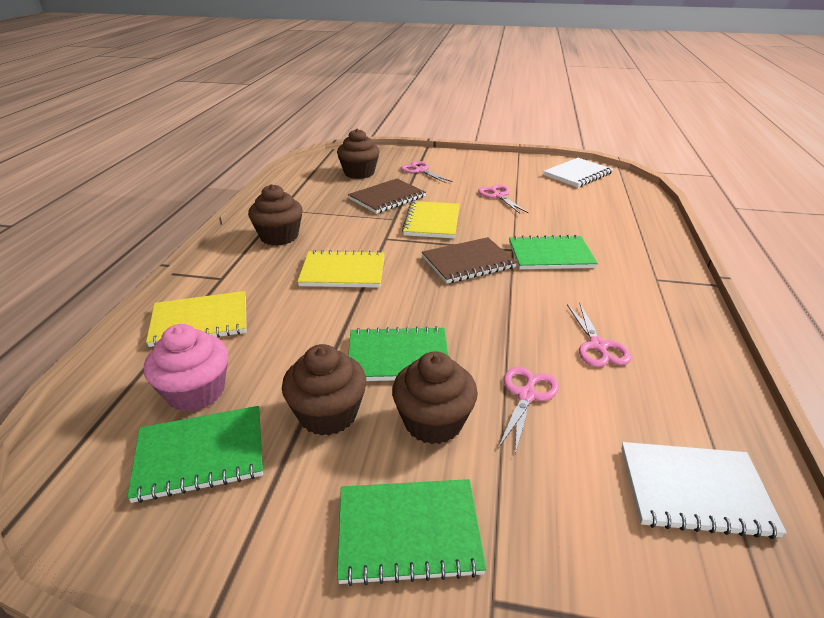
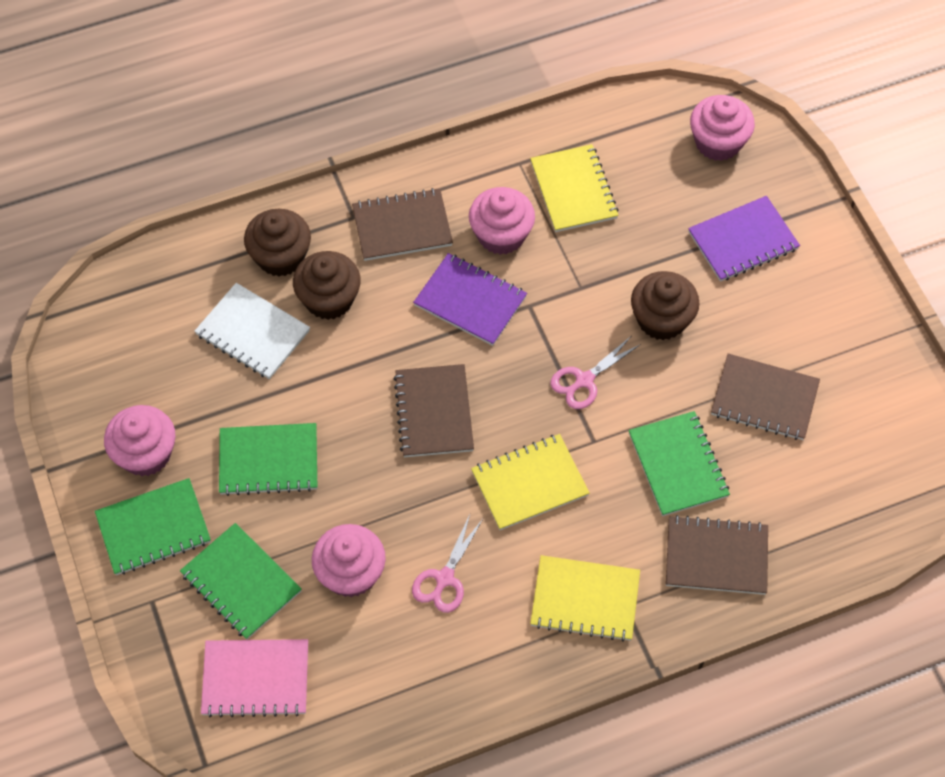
brown cupcake: [248,184,303,246] [282,344,366,436] [337,129,379,179] [392,351,478,444] = 4 -> [244,209,311,277] [293,251,361,320] [631,271,700,340] = 3
brown notebook: [348,179,426,214] [422,237,517,284] = 2 -> [352,188,453,261] [393,364,474,457] [666,515,768,595] [711,354,820,440] = 4
pink cupcake: [144,324,228,412] = 1 -> [104,405,176,476] [312,524,386,597] [469,187,535,255] [690,95,755,161] = 4
pink notebook: none = 0 -> [201,639,308,717] = 1
pink scissors: [401,161,453,184] [478,185,528,214] [498,367,559,454] [567,303,631,367] = 4 -> [412,515,483,613] [550,336,641,409] = 2
purple notebook: none = 0 -> [413,253,527,346] [688,196,800,282] = 2
white notebook: [543,158,613,187] [621,442,787,539] = 2 -> [194,283,310,379] = 1

